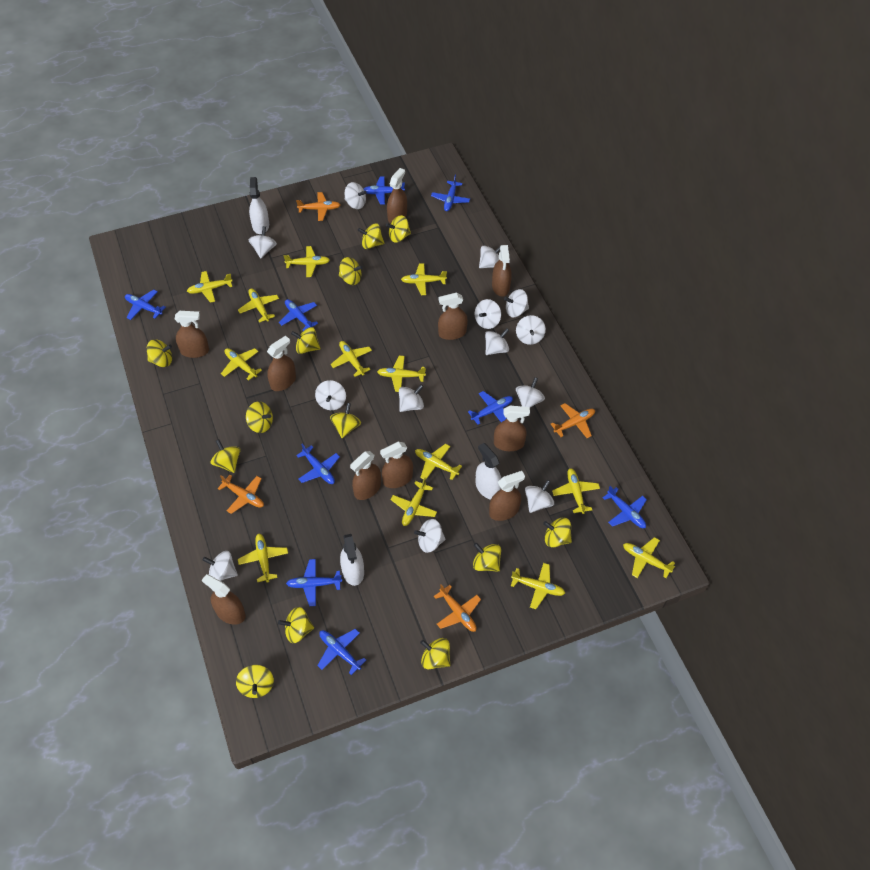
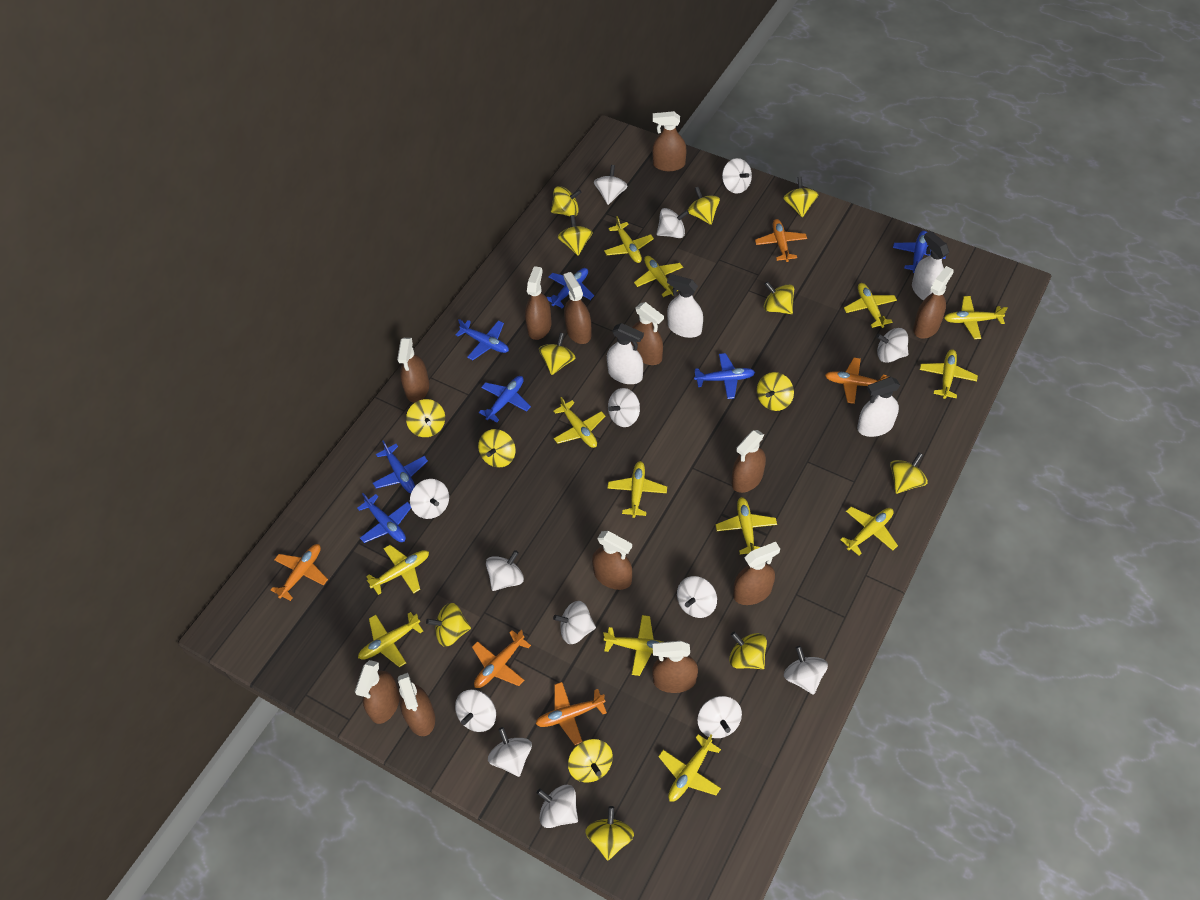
blue plane: [125,289,166,320] [279,299,318,331] [286,559,342,606] [296,444,340,484] [317,629,366,675] [363,177,405,205] [431,175,470,211] [468,391,513,425] [603,486,647,528] = 9 -> [357,493,411,543] [373,441,428,493] [456,319,509,360] [479,376,531,422] [547,268,594,308] [694,353,755,399] [893,231,946,273] = 7
brown spray bottle: [175,311,209,358] [202,574,246,625] [267,336,296,391] [350,451,381,500] [380,442,413,488] [387,168,407,223] [438,293,468,340] [489,471,525,521] [492,245,512,296] [494,406,530,451] = 10 -> [355,660,400,724] [397,338,429,402] [398,673,435,736] [525,266,551,340] [563,272,592,344] [592,531,632,590] [631,302,664,365] [652,111,687,171] [652,641,698,693] [732,430,766,493] [733,542,780,605] [913,266,954,339] = 12
orange plane: [217,475,264,514] [296,192,340,221] [434,584,481,632] [551,403,595,438] = 4 -> [271,544,328,601] [472,630,531,688] [536,682,607,745] [755,219,807,262] [825,358,888,404] = 5
white spinning top: [202,551,238,581] [249,226,277,258] [315,380,346,410] [345,182,367,209] [399,384,424,412] [414,519,446,553] [475,299,501,329] [479,246,500,268] [485,328,509,355] [504,289,529,317] [516,315,546,345] [516,377,545,407] [525,480,554,513] = 13 -> [410,479,449,519] [455,689,496,732] [486,550,524,591] [488,727,532,777] [537,785,578,828] [553,601,596,644] [594,165,628,205] [608,388,640,427] [657,208,689,238] [677,576,717,618] [697,696,742,738] [722,158,752,193] [784,646,828,695] [876,328,908,363] = 14
white spray bottle: [249,177,269,234] [340,534,364,586] [476,443,501,500] = 3 -> [607,323,644,384] [667,274,703,338] [857,377,900,437] [912,231,949,300] = 4
yellow spinning top: [147,339,172,367] [211,439,241,473] [236,665,274,698] [246,401,273,433] [278,607,314,643] [291,327,320,354] [330,403,361,438] [339,257,363,285] [358,223,384,249] [386,215,411,243] [420,638,450,669] [473,543,501,572] [543,517,572,548] = 13 -> [406,399,445,437] [426,603,471,647] [478,429,516,467] [539,333,576,375] [551,186,582,216] [558,215,593,256] [568,739,613,782] [585,806,634,860] [687,187,720,225] [729,632,767,669] [757,372,794,411] [764,281,794,314] [783,177,819,217] [890,453,928,494] = 14

